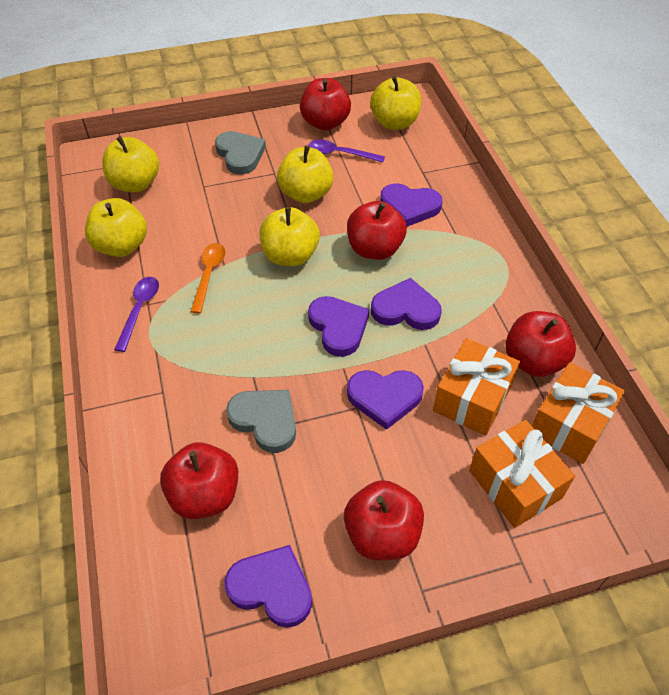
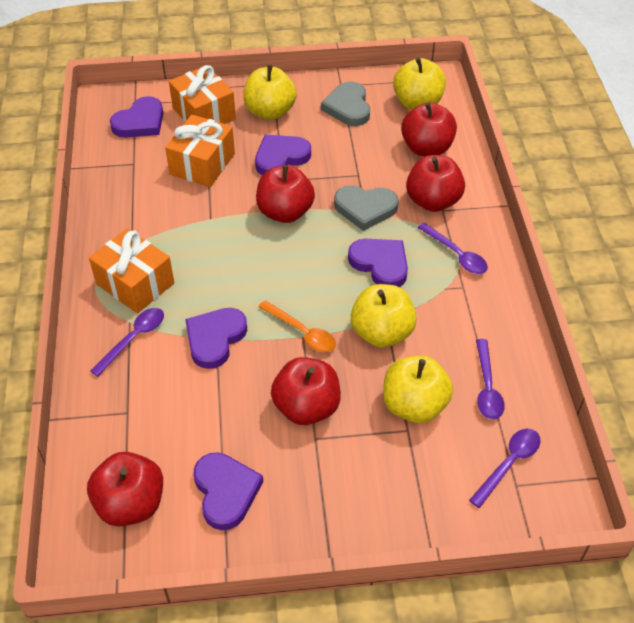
purple spoon: [114,277,159,352] [308,139,385,162] = 2 -> [90,308,164,377] [417,223,488,274] [469,429,540,508] [476,339,505,419] = 4
yellow apple: [85,198,147,257] [102,136,159,192] [259,207,320,266] [277,145,334,203] [370,76,421,130] = 5 -> [243,65,297,120] [351,284,417,348] [383,355,453,423] [393,57,446,110] = 4

